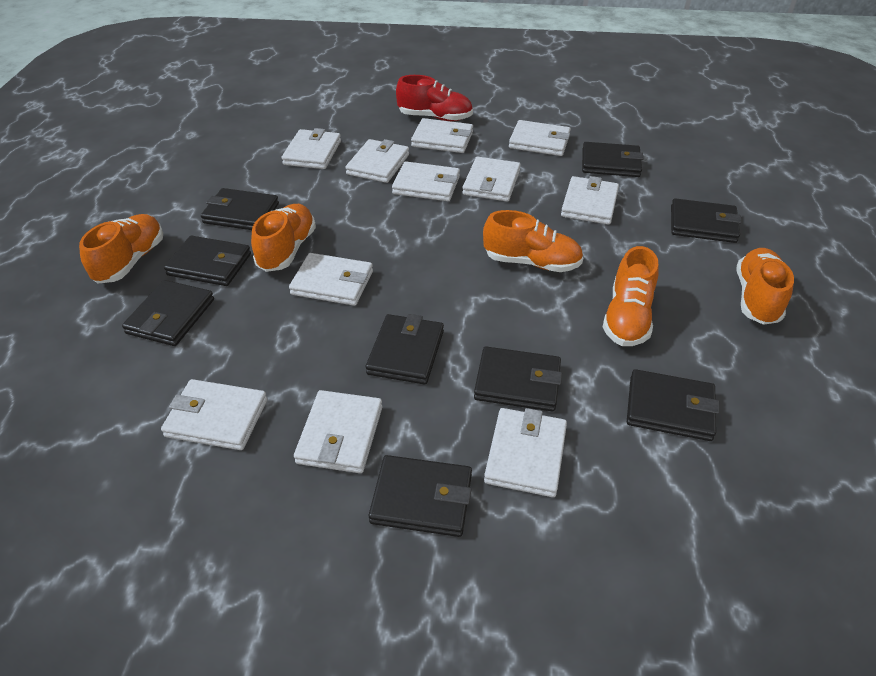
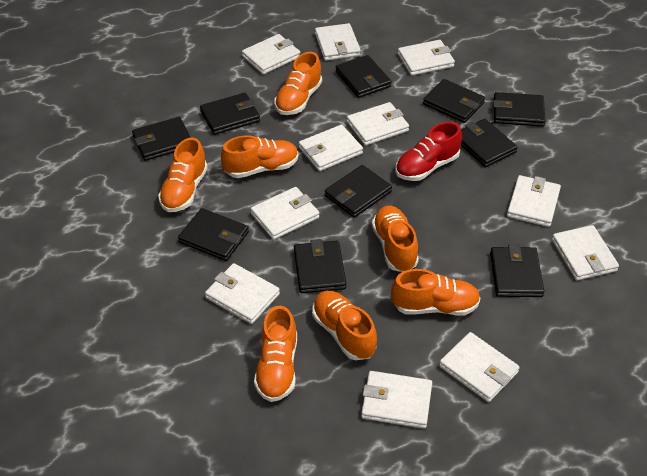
black wallet: [122,280,214,346] [164,236,251,286] [201,188,279,230] [366,314,444,385] [369,455,472,537] [474,347,562,411] [582,142,643,177] [627,369,720,441] [671,198,742,243] = 9 -> [132,117,191,161] [178,208,249,261] [200,93,260,135] [294,239,346,293] [325,165,392,218] [336,55,392,98] [423,79,485,123] [461,119,518,168] [490,244,544,297] [493,92,546,127] = 10
orange shoe: [79,214,163,284] [251,204,316,272] [483,210,583,272] [603,246,659,346] [737,248,794,325] = 5 -> [158,138,208,212] [221,135,299,178] [254,306,297,402] [275,52,322,115] [312,291,377,360] [372,206,419,272] [391,269,480,316] = 7

